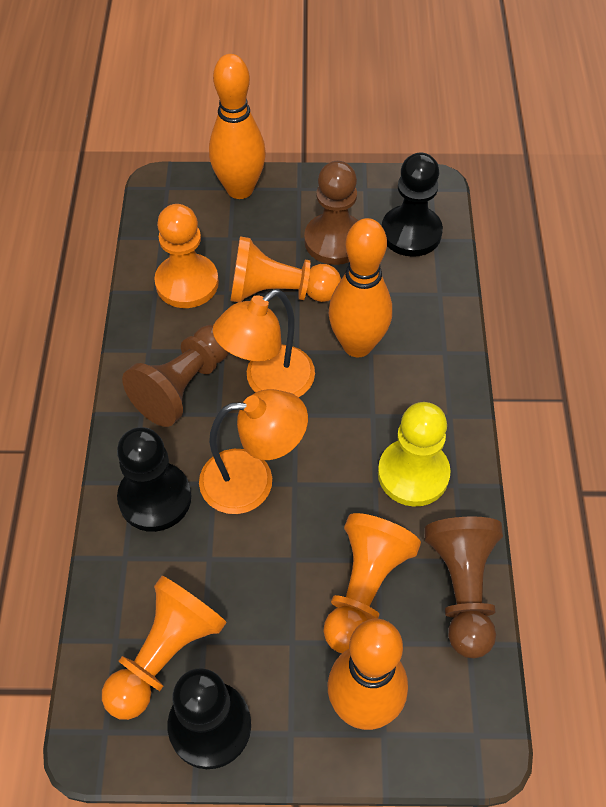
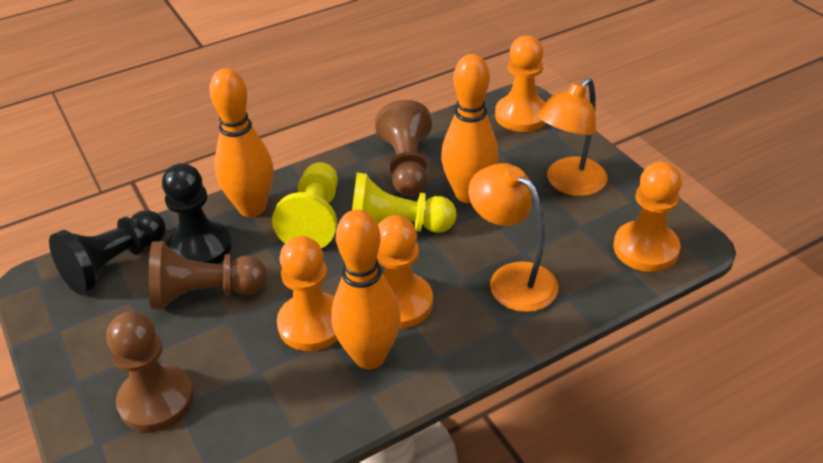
black pawn: [117,427,191,532] [168,668,251,769] [382,152,443,257] = 3 -> [49,210,166,295] [162,163,232,264] = 2
yellow pawn: [378,402,451,507] = 1 -> [272,162,338,248] [352,173,456,233] = 2

